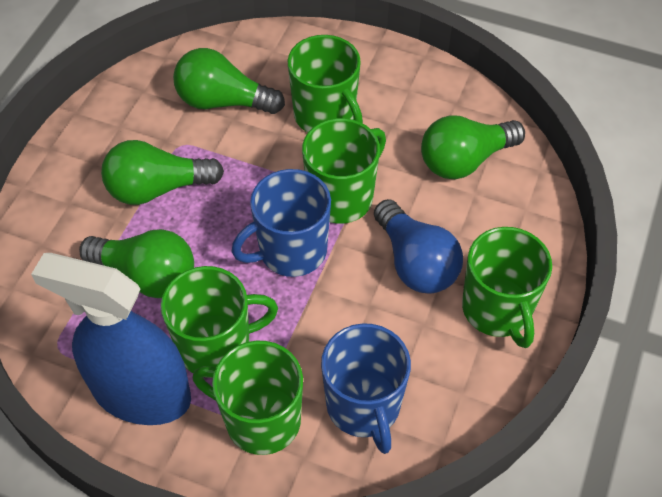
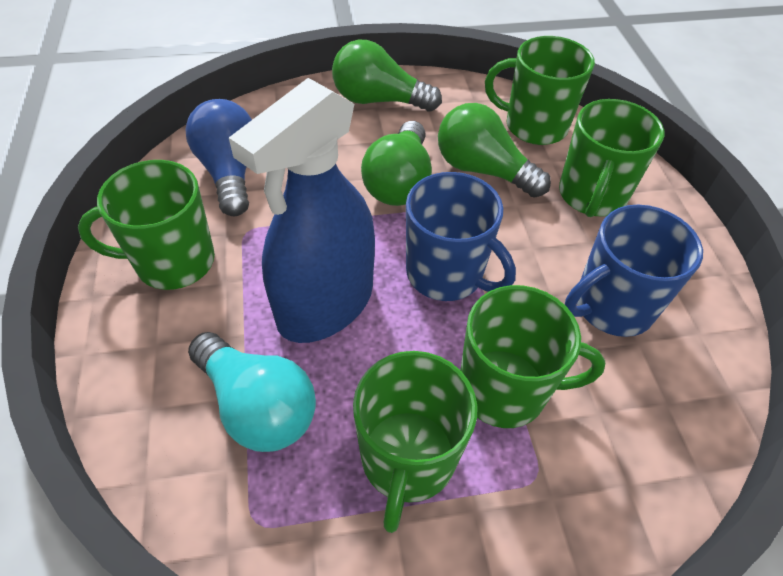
green light bulb: [79,229,194,298] [101,140,224,205] [173,48,285,114] [421,115,525,179] = 4 -> [332,40,442,111] [361,121,432,206] [438,103,551,198] = 3
turquoise light bulb: none = 0 -> [188,332,316,452] = 1

